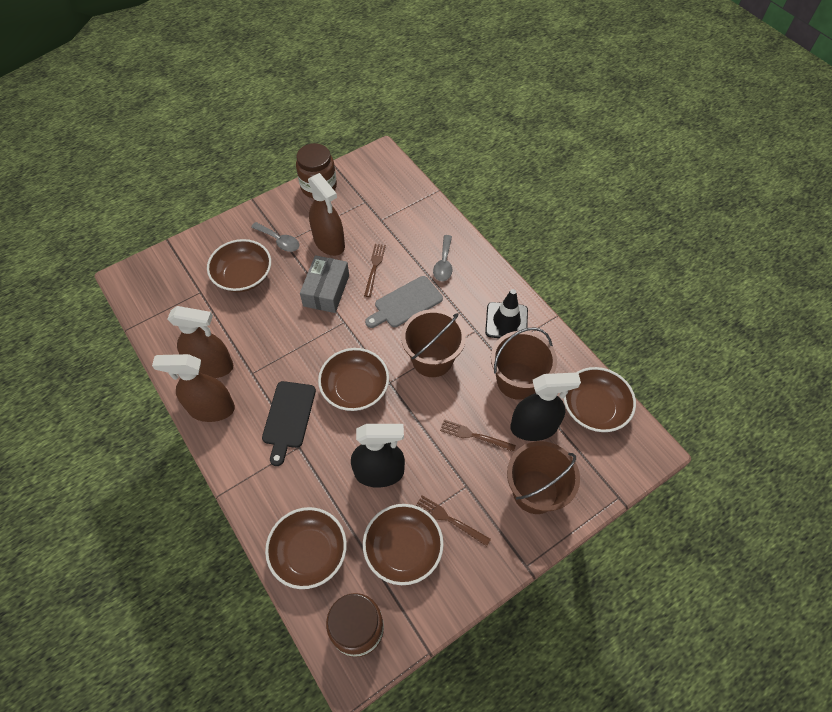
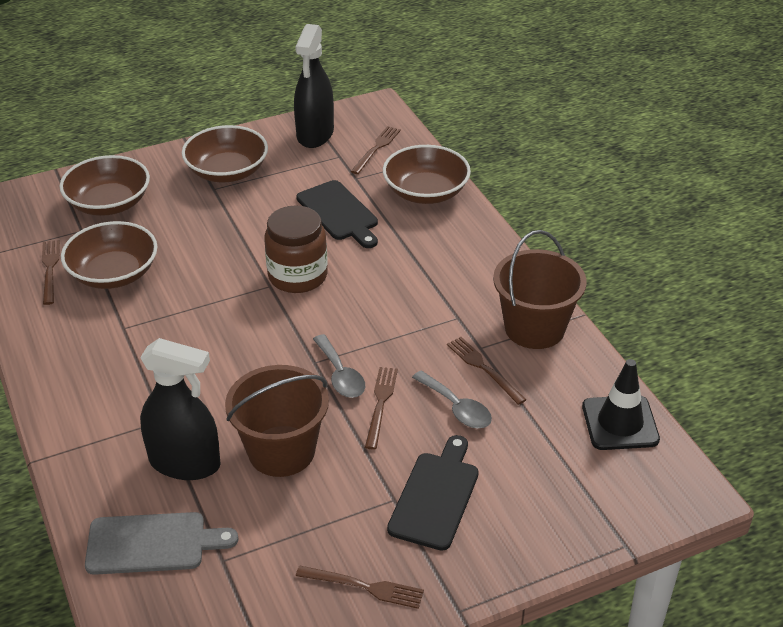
black cutting board: [262,381,316,466] = 1 -> [296,180,378,248] [387,435,479,551] = 2
brown bowl: [207,239,271,292] [265,507,347,589] [318,348,389,411] [363,504,444,585] [563,367,636,432] = 5 -> [60,155,150,216] [61,221,158,289] [182,125,268,182] [383,145,471,204] = 4
brown bucket: [401,309,466,377] [491,327,557,400] [507,441,580,514] = 3 -> [225,365,329,477] [493,230,587,349] = 2
brown fork: [364,244,386,297] [416,495,491,546] [440,420,516,452] = 3 -> [42,240,60,305] [296,566,424,609] [351,126,401,174] [365,367,398,450] [447,337,527,405] = 5
brown jar: [296,143,337,198] [326,593,384,657] = 2 -> [264,205,328,293] = 1
brown spray bottle: [152,354,235,422] [168,306,233,378] [308,173,345,256] = 3 -> none = 0
grey box: [300,255,349,313] = 1 -> none = 0

